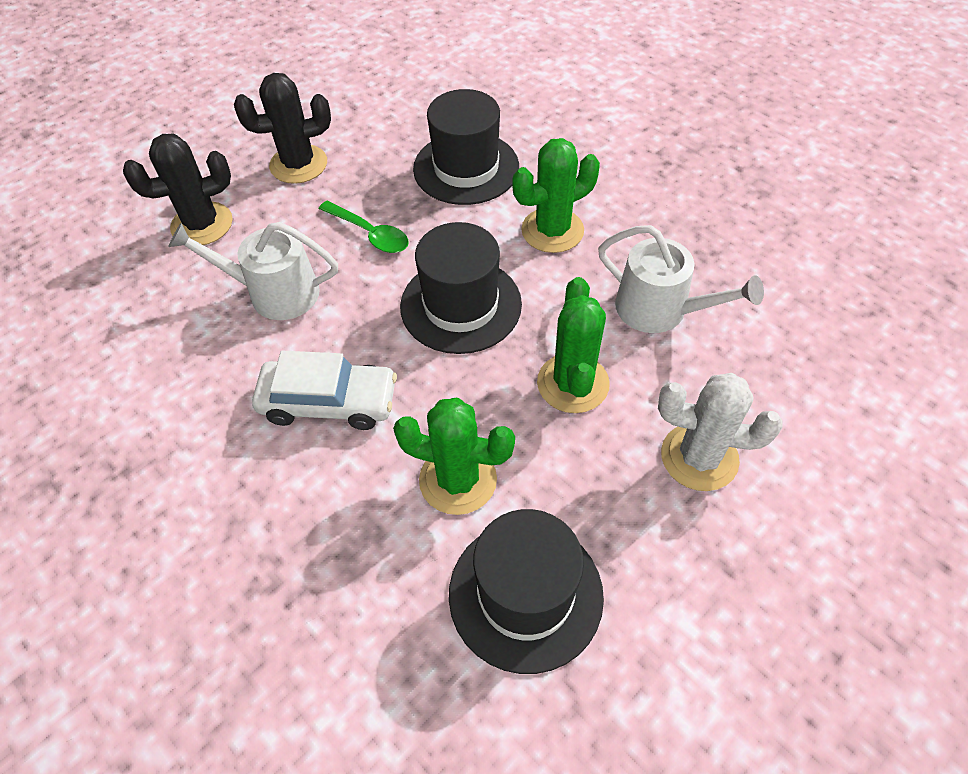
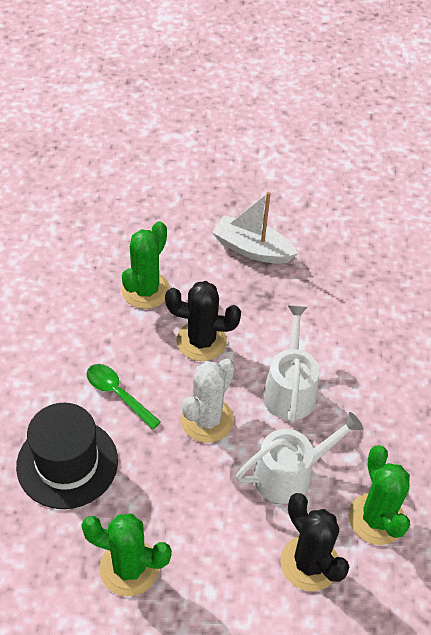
black hat: [400,222,522,354] [413,89,519,205] [449,509,604,674] = 3 -> [16,403,118,509] = 1
white boat: none = 0 -> [212,192,298,264] = 1
white car: [252,351,397,430] = 1 -> none = 0

